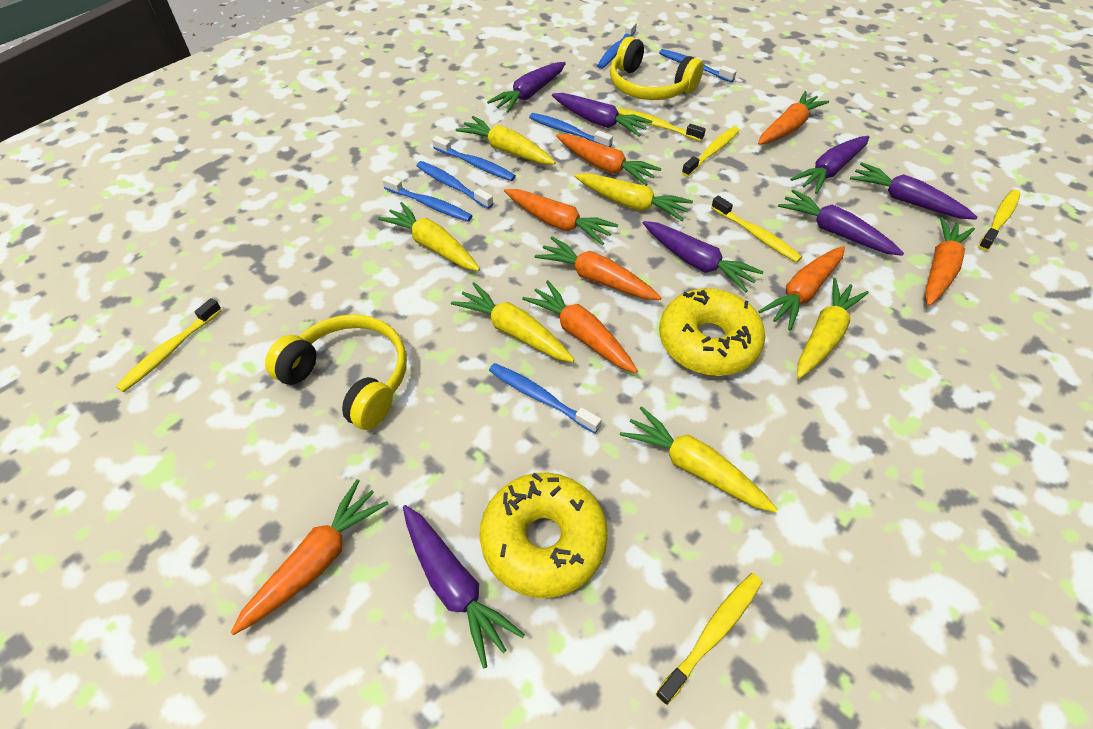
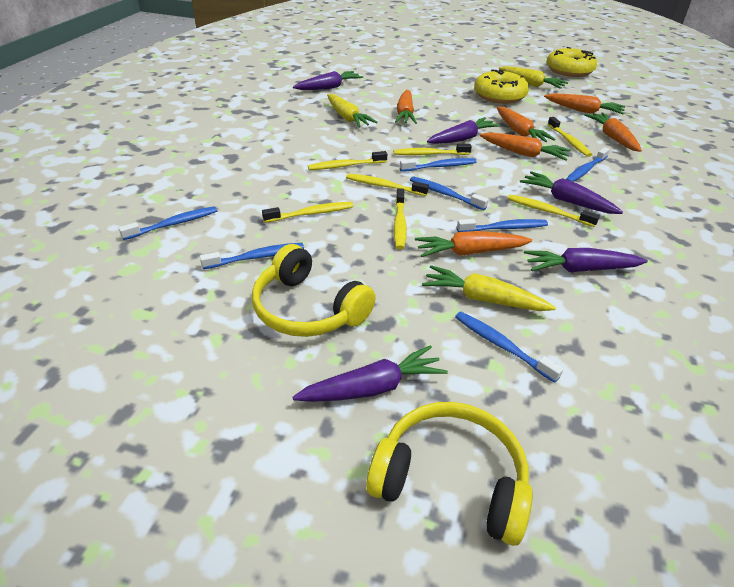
orange carrot: [231,479,388,635] [504,189,618,245] [522,280,638,373] [535,237,662,300] [556,134,661,186] [758,91,829,145] [758,246,845,330] [925,217,975,306] = 8 -> [395,90,417,124] [415,231,532,257] [480,132,571,161] [497,107,556,142] [544,93,626,115] [584,112,642,152] = 6
purple carrot: [403,505,525,668] [487,62,566,113] [552,93,652,137] [643,221,763,292] [778,189,904,256] [790,136,869,194] [850,162,978,220] = 7 -> [293,71,363,90] [293,345,448,402] [427,117,500,144] [520,171,623,214] [524,248,648,272] = 5
yellow carrot: [378,202,480,271] [451,282,575,362] [456,116,556,164] [574,173,693,221] [620,406,778,513] [797,278,869,379] = 6 -> [327,94,378,128] [422,265,556,311] [499,66,568,89] = 3
yellow toothbrush: [116,298,222,392] [618,108,706,141] [656,573,762,705] [682,127,740,177] [711,196,802,262] [978,190,1021,251] = 6 -> [262,202,353,223] [308,151,387,170] [346,174,429,196] [394,144,472,155] [394,188,407,250] [508,195,600,227] [548,117,592,157] = 7

